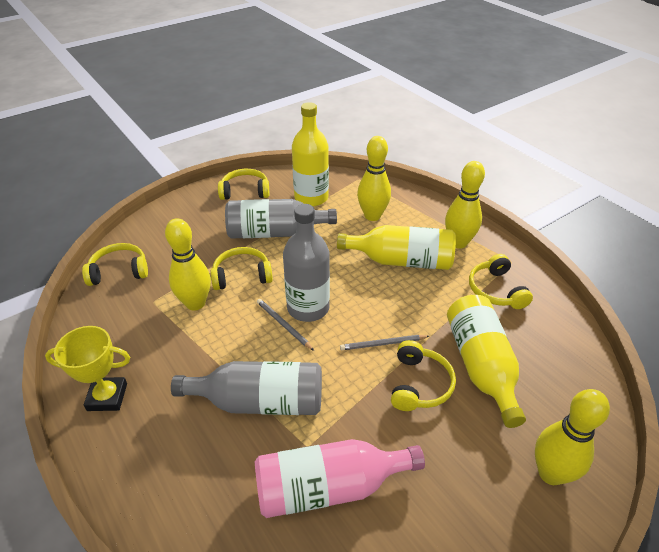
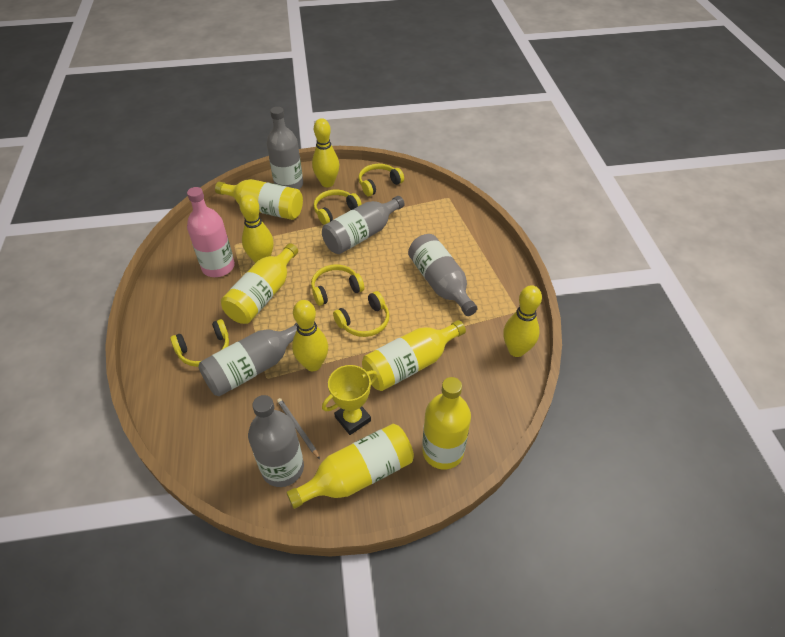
grey bottle: [171,361,322,415] [225,199,337,239] [283,204,330,322] = 3 -> [198,323,297,396] [248,395,304,487] [267,107,303,189] [322,196,405,254] [408,234,478,316] = 5
grey pencil: [257,299,314,351] [340,335,429,350] = 2 -> [277,398,320,459] = 1
yellow bottle: [292,102,329,207] [337,225,456,270] [447,295,526,428] = 3 -> [215,179,303,220] [221,243,298,324] [286,424,414,509] [362,320,466,391] [422,377,471,469] = 5

